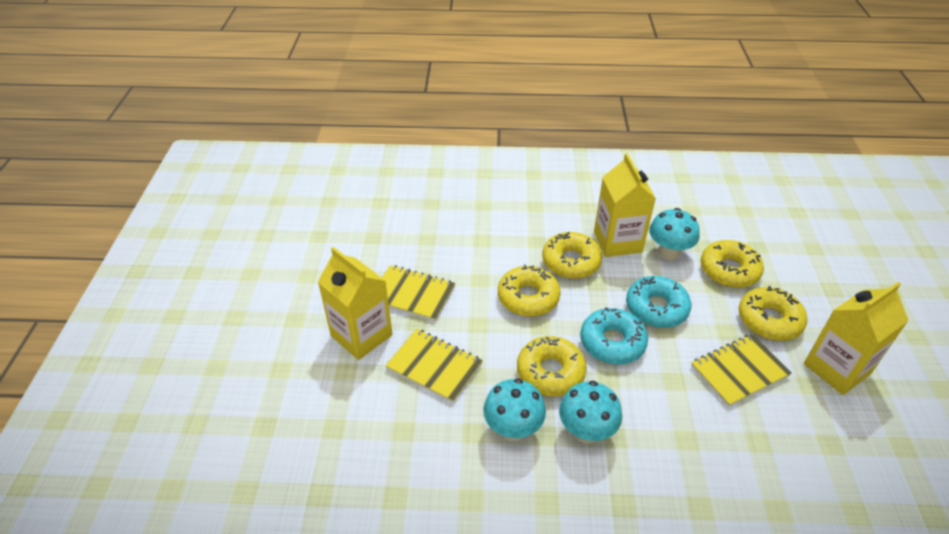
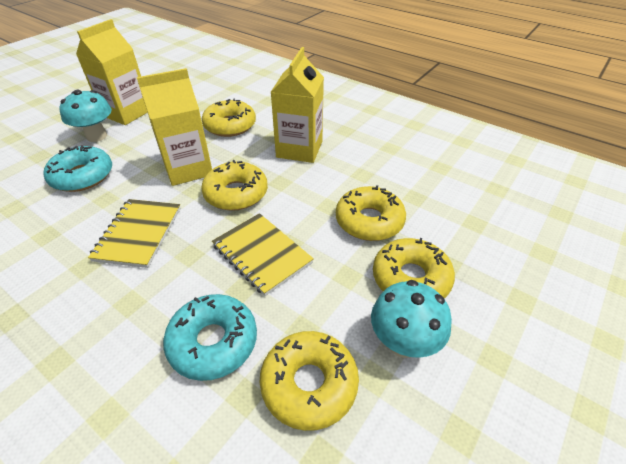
turquoise mushroom: [483,378,546,441] [559,381,622,444] [649,208,700,260] = 3 -> [59,90,112,142] [371,280,452,358] = 2
yellow notebook: [382,265,455,322] [385,329,483,403] [691,334,792,407] = 3 -> [88,199,181,268] [212,213,314,296] = 2

